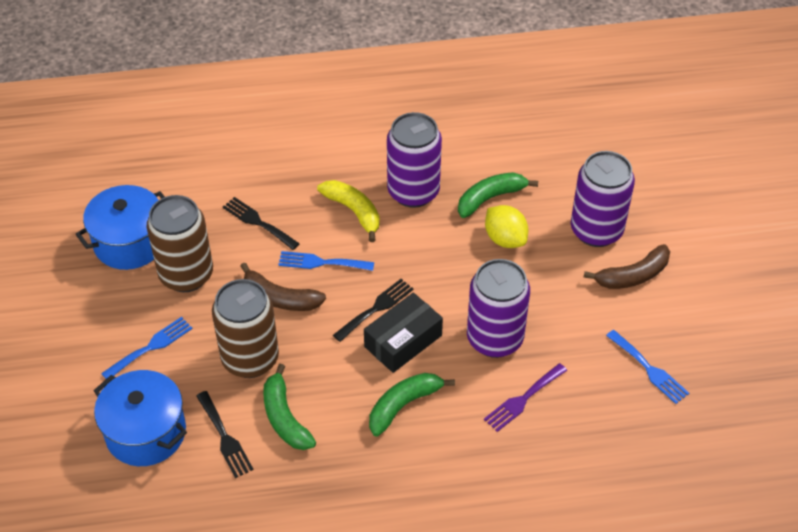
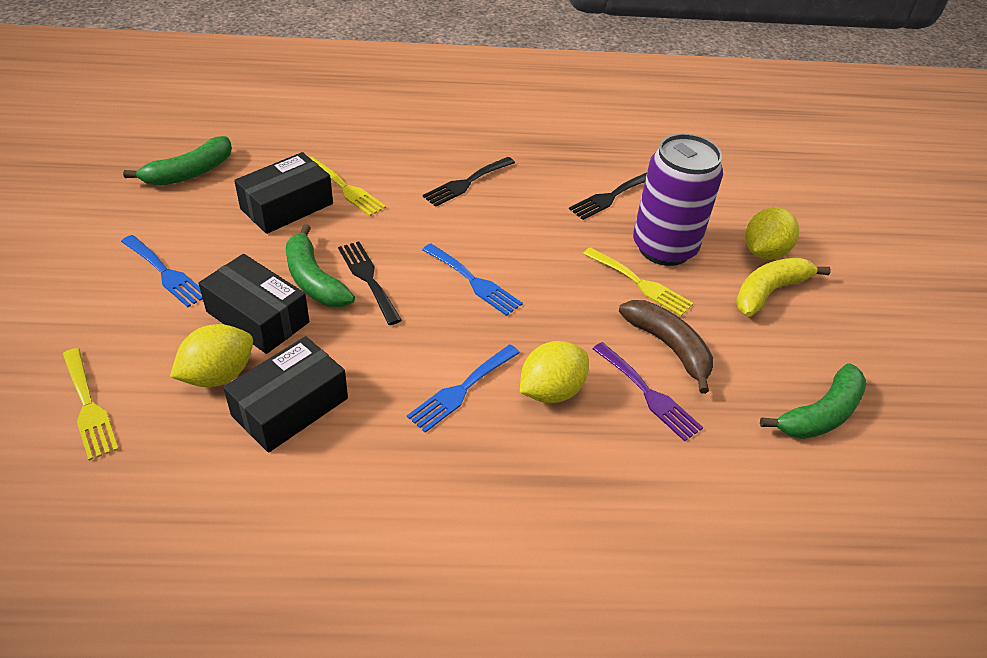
black box: [364,293,443,373] = 1 -> [198,254,310,354] [223,336,348,453] [234,152,333,234] = 3
blue pot: [76,185,165,270] [94,370,187,466] = 2 -> none = 0
brown banana: [240,262,326,311] [584,244,670,289] = 2 -> [619,300,713,394] = 1
brown can: [146,195,213,292] [212,279,279,378] = 2 -> none = 0
purple can: [387,112,442,208] [467,259,530,358] [571,151,635,247] = 3 -> [633,134,723,266] = 1
yellow fork: none = 0 -> [63,348,119,461] [309,157,386,216] [583,247,693,316] = 3
yellow lemon: [485,205,528,248] = 1 -> [170,324,253,387] [520,341,589,403] [745,207,799,260] = 3

